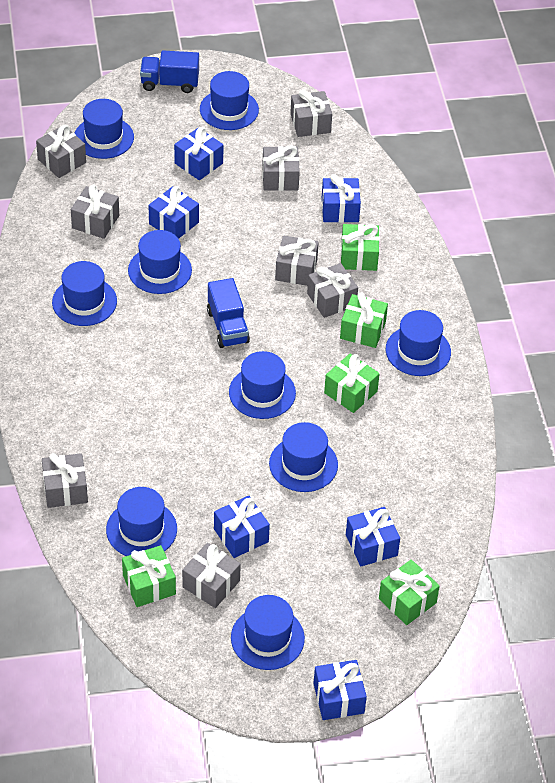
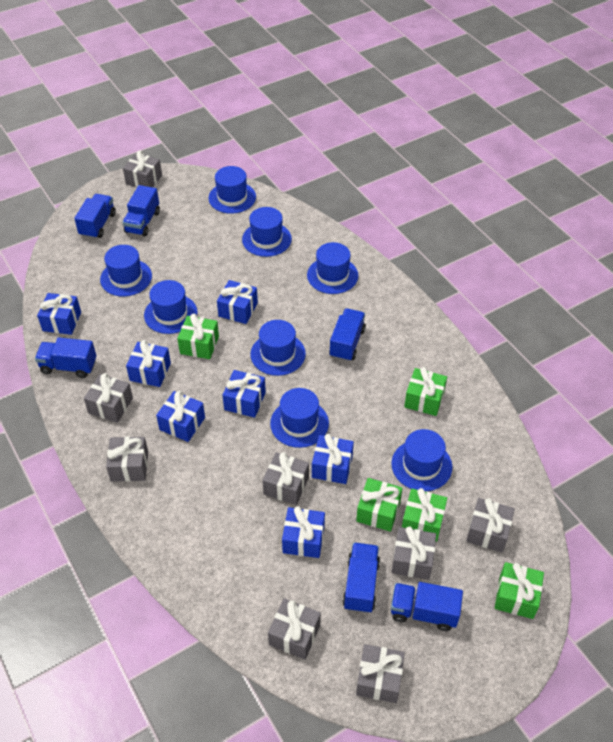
blue gift: [148,186,199,239] [174,127,224,180] [214,496,270,558] [313,660,367,720] [322,174,361,223] [346,507,400,566] = 6 -> [37,293,81,335] [126,340,171,387] [156,391,205,442] [217,280,258,324] [222,370,266,418] [282,506,325,558] [312,434,354,484] = 7
blue hat: [52,261,117,326] [74,99,134,159] [106,487,177,556] [128,230,192,294] [200,71,259,130] [229,351,296,419] [231,595,305,670] [269,422,338,492] [386,310,451,376] = 9 -> [100,245,152,296] [144,280,198,334] [209,166,256,214] [242,207,292,257] [250,320,306,376] [270,388,329,448] [307,242,358,294] [391,429,452,491] = 8
blue truck: [140,50,199,93] [207,278,250,348] = 2 -> [35,337,96,378] [74,194,116,239] [122,185,160,236] [329,308,366,362] [342,543,380,613] [391,582,463,631] = 6

